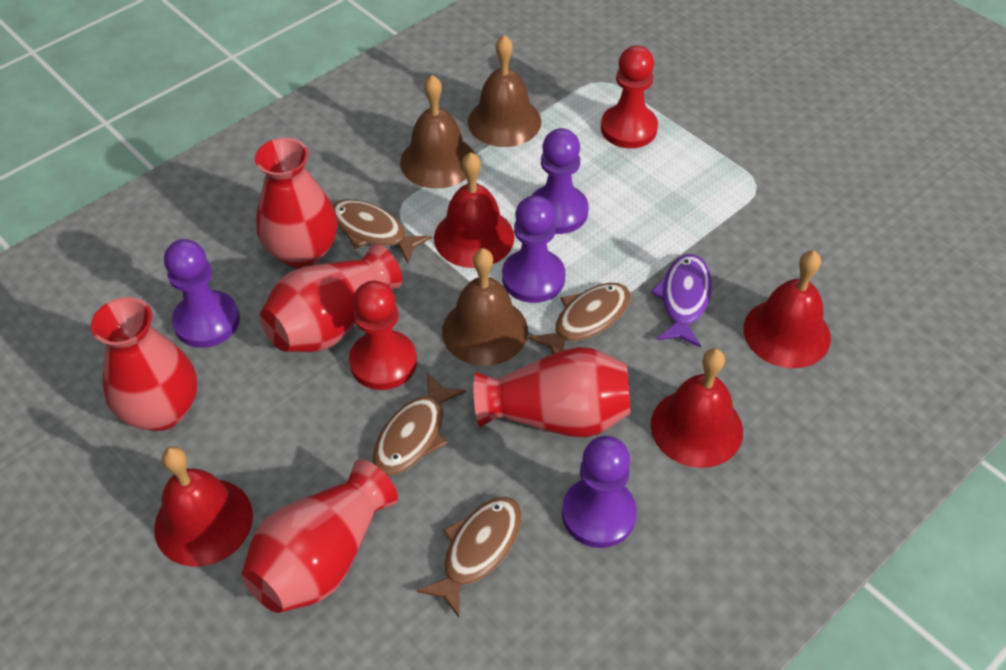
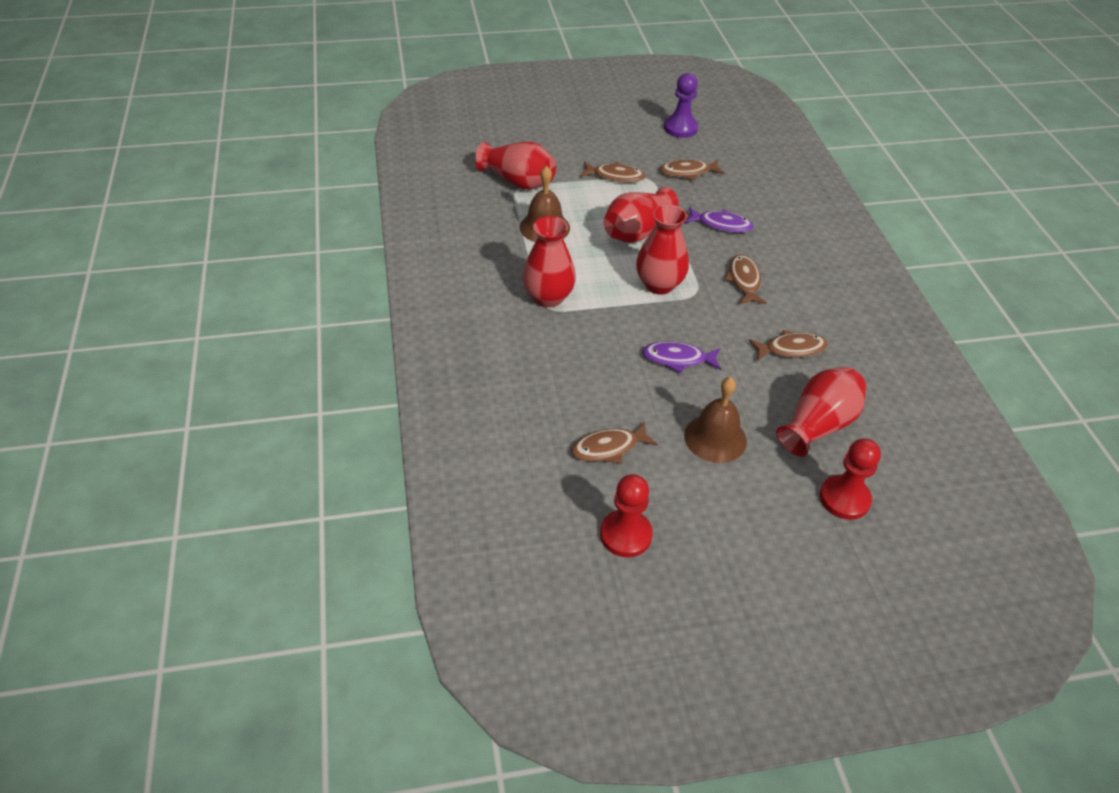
brown bell: [400,75,474,189] [442,248,528,366] [468,35,541,147] = 3 -> [520,166,570,242] [684,377,747,463] = 2
brown fish: [332,199,432,263] [373,373,466,476] [416,497,522,618] [528,283,630,354] = 4 -> [571,421,658,464] [580,162,646,183] [660,159,725,180] [724,254,767,304] [749,330,828,361] = 5
purple fish: [651,254,712,348] = 1 -> [642,341,721,373] [684,207,754,233] = 2
purple pawn: [164,239,240,348] [502,195,565,303] [531,128,588,234] [562,436,637,548] = 4 -> [664,73,698,138] = 1
red bell: [154,446,253,567] [434,152,514,268] [651,348,743,468] [743,250,831,368] = 4 -> none = 0

